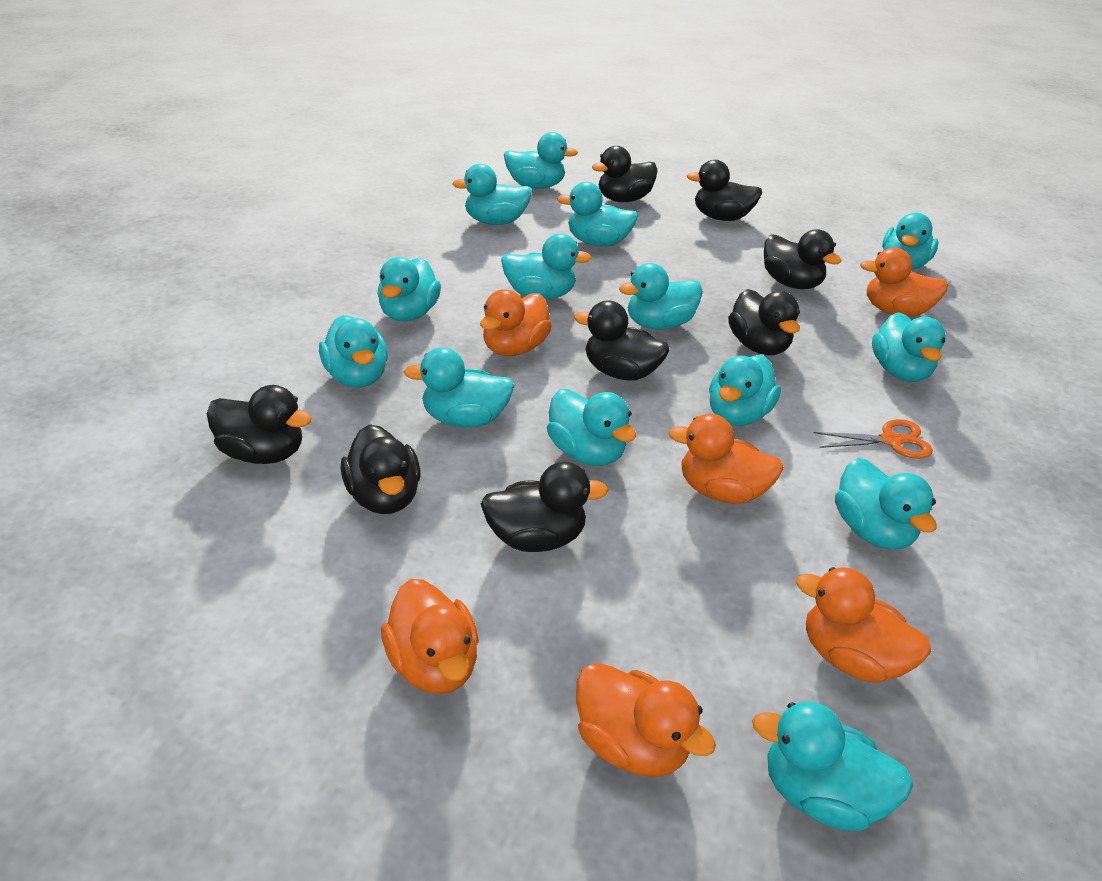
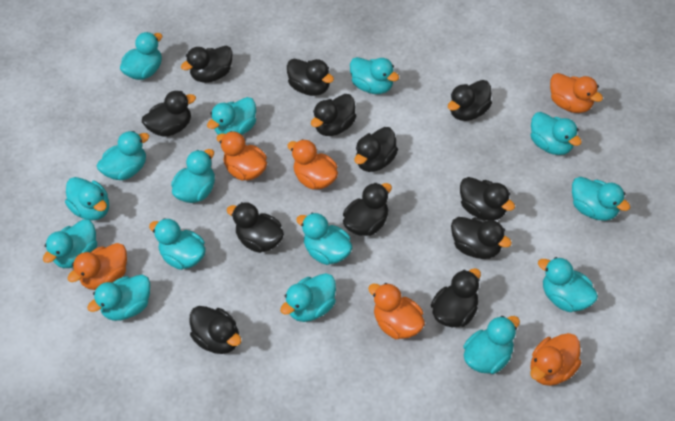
black duck: [207,385,312,464] [340,424,420,514] [481,462,609,552] [574,301,669,381] [592,146,658,202] [687,160,762,221] [728,289,800,355] [764,229,842,289] = 8 -> [142,91,196,137] [181,46,233,83] [190,306,241,354] [227,202,284,253] [287,59,334,96] [311,94,356,136] [343,183,392,236] [354,127,398,172] [431,268,481,327] [448,80,492,121] [451,217,512,259] [460,177,515,220] = 12
orange scissors: [813,419,933,459] = 1 -> none = 0
turquoise duck: [319,315,388,388] [377,257,441,322] [404,347,515,427] [452,164,532,225] [501,234,592,300] [504,132,578,189] [547,389,636,466] [557,182,638,247] [619,263,703,330] [709,355,781,426] [752,701,913,832] [835,458,936,550] [872,312,946,382] [882,213,939,270] = 14 -> [43,219,97,268] [65,177,109,221] [87,275,150,321] [97,131,149,180] [120,32,163,80] [149,218,206,270] [171,149,215,203] [207,97,256,135] [280,273,336,322] [296,213,352,265] [350,57,399,94] [463,316,520,374] [531,112,582,155] [538,257,598,312] [572,177,630,221] = 15

